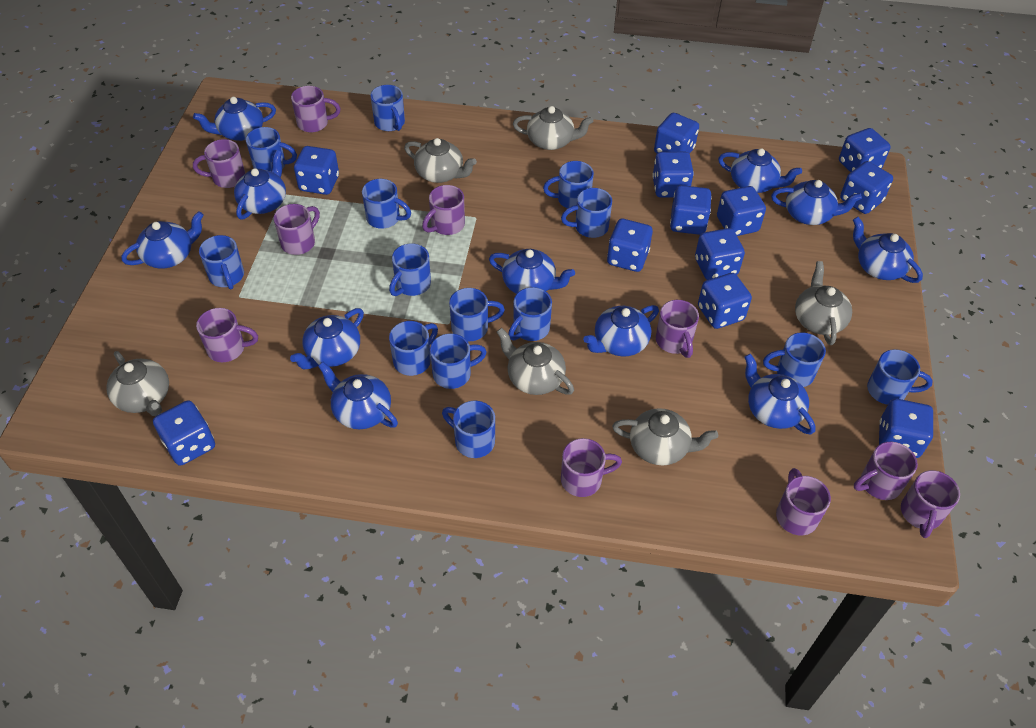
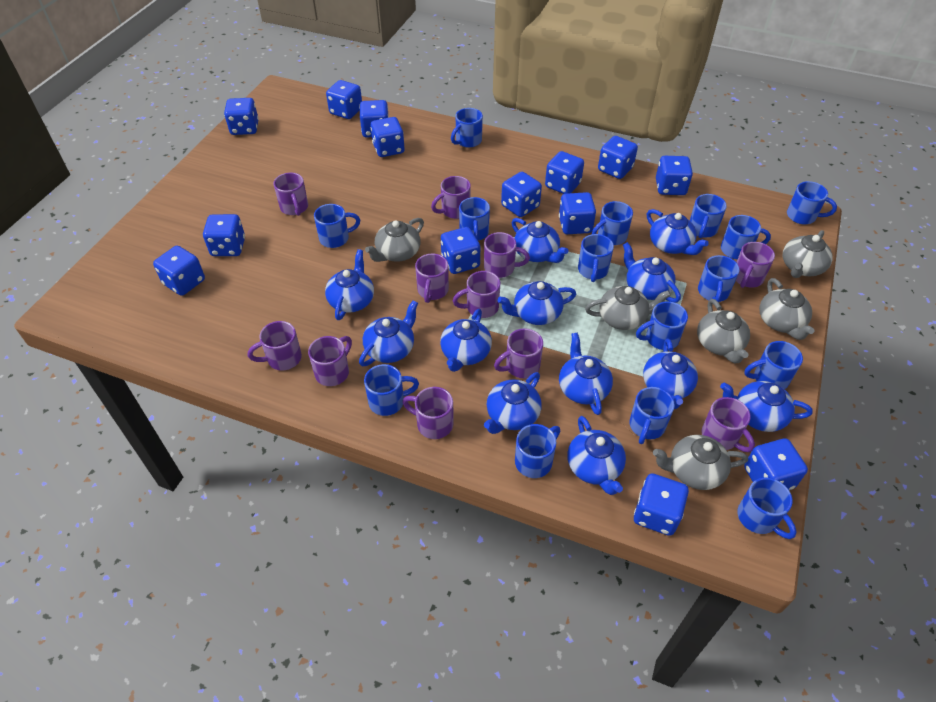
blue dice: [153,400,215,466] [294,146,339,195] [607,219,653,272] [652,152,694,198] [654,113,699,154] [670,185,712,235] [695,228,745,280] [698,273,752,329] [717,186,766,236] [839,128,891,172] [840,161,893,214] [879,398,933,458] = 12 -> [153,246,205,296] [203,214,245,256] [224,98,259,135] [326,80,362,119] [359,100,389,138] [371,117,405,157] [441,227,480,274] [501,172,542,217] [545,151,584,194] [559,192,596,234] [598,136,638,179] [634,473,689,536] [656,156,693,195] [744,439,808,490] = 14
blue mug: [199,235,244,289] [246,127,297,171] [362,179,411,229] [370,85,405,131] [389,243,431,296] [389,321,438,376] [430,333,487,389] [442,401,495,458] [449,288,505,341] [508,287,552,341] [543,161,594,209] [561,188,612,238] [763,332,826,387] [867,349,933,405] = 14 -> [314,204,360,248] [364,364,419,416] [451,108,483,148] [459,197,490,241] [515,424,560,478] [578,234,614,282] [592,201,633,245] [629,387,675,444] [636,301,688,350] [690,194,727,238] [698,255,740,302] [721,215,771,259] [737,478,797,539] [744,341,803,389] [787,181,837,224] = 15
blue teapot: [121,211,204,269] [193,97,276,141] [234,150,286,219] [290,308,364,369] [318,362,398,429] [489,249,575,294] [583,305,659,356] [718,148,802,193] [744,354,815,435] [771,180,862,225] [853,217,923,283] = 11 -> [325,249,374,320] [359,300,418,366] [440,309,492,372] [484,372,542,434] [497,281,576,325] [512,218,569,263] [559,333,613,415] [567,416,626,495] [623,242,681,303] [643,339,698,409] [647,209,709,255] [720,381,813,432] = 12
purple mug: [193,139,245,188] [196,308,258,362] [274,204,320,255] [291,86,341,133] [422,185,465,235] [561,438,622,497] [656,300,699,358] [776,468,831,535] [854,442,918,500] [901,470,960,538] = 10 -> [248,321,302,371] [273,173,308,216] [308,336,352,386] [402,387,453,439] [415,253,449,303] [431,176,471,219] [453,271,500,318] [484,232,530,278] [494,328,543,378] [702,397,755,452] [736,242,775,288] = 11

